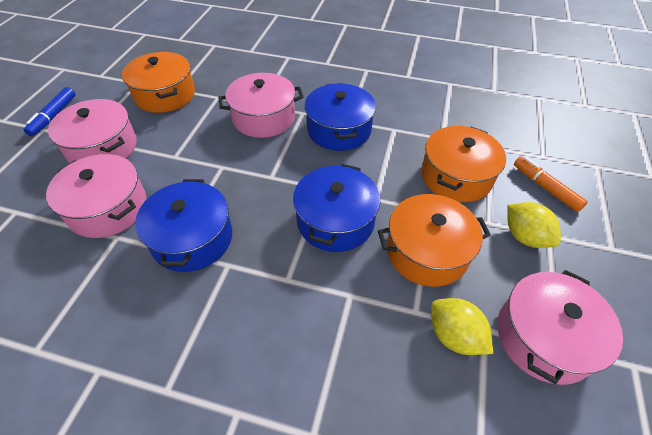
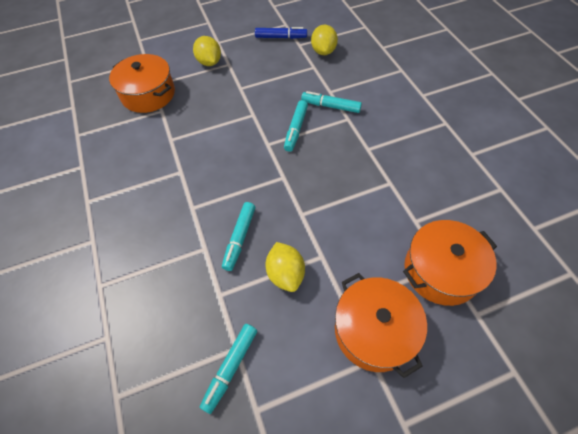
blue pot: [135,179,232,272] [293,164,380,252] [305,83,376,151] = 3 -> none = 0
orange marker: [514,156,588,212] = 1 -> none = 0
pink pot: [46,154,147,238] [48,99,137,163] [218,73,303,138] [497,270,623,385] = 4 -> none = 0
turquoise marker: none = 0 -> [200,324,257,414] [222,202,256,271] [284,100,308,152] [301,91,362,113] = 4
yellow lemon: [431,298,493,355] [507,202,561,248] = 2 -> [193,36,221,66] [265,242,305,292] [311,25,338,55] = 3

